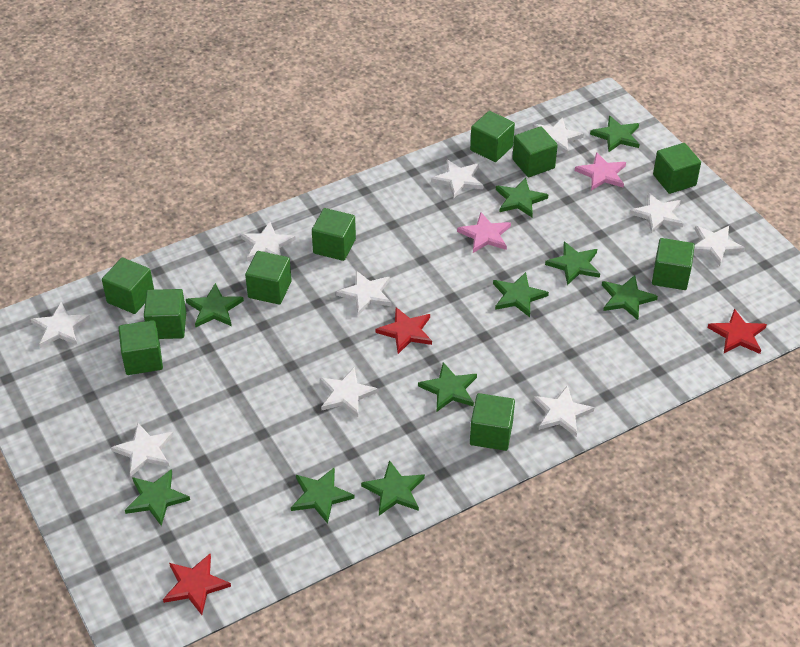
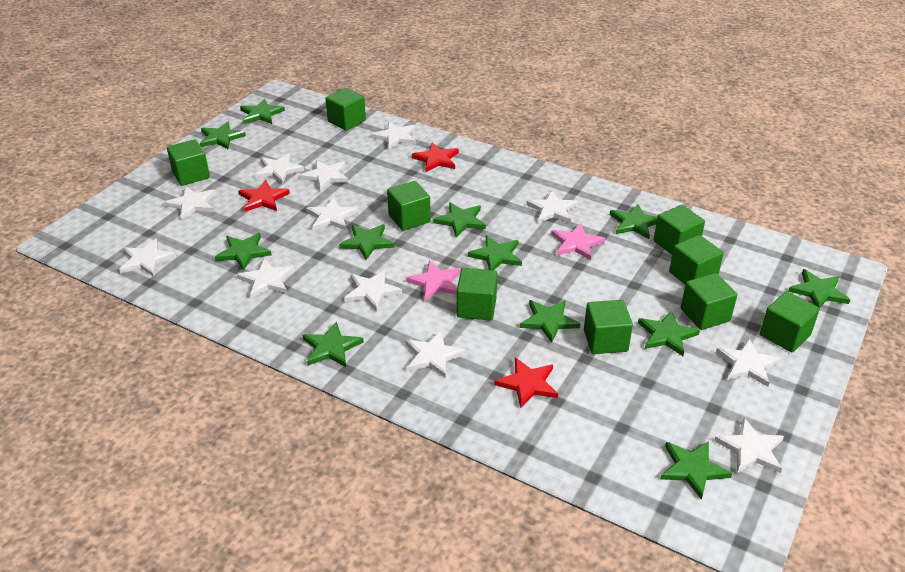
green cube: [102,258,154,314] [118,320,163,375] [144,289,186,339] [245,251,292,305] [312,208,356,261] [470,111,515,162] [470,393,515,451] [512,126,558,177] [652,238,695,290] [653,143,701,194] = 10 -> [167,139,210,186] [325,88,366,131] [387,181,431,231] [457,268,497,320] [584,300,633,354] [653,205,705,255] [669,235,724,284] [681,273,737,330] [760,291,820,353] = 9
green star: [125,469,190,526] [186,283,244,327] [291,467,355,524] [361,460,425,515] [418,362,477,411] [493,272,549,317] [496,178,548,217] [545,242,600,285] [590,115,640,152] [602,275,658,320] = 10 -> [200,122,246,149] [215,233,272,271] [240,99,285,124] [302,321,364,367] [339,224,394,260] [434,202,486,237] [468,235,522,270] [520,300,580,343] [610,204,657,239] [638,310,700,356] [660,441,732,500] [789,269,850,308] = 12
white star: [31,302,90,348] [111,423,174,476] [240,222,296,261] [320,367,378,417] [336,271,391,315] [431,160,484,198] [533,118,584,155] [533,385,594,437] [630,192,683,233] [694,226,745,266] = 10 -> [119,239,176,277] [164,187,216,220] [237,258,295,298] [255,153,304,184] [300,160,349,191] [306,197,358,230] [344,270,402,311] [371,122,416,150] [406,330,466,378] [527,190,578,223] [714,417,784,473] [716,338,781,387] = 12

